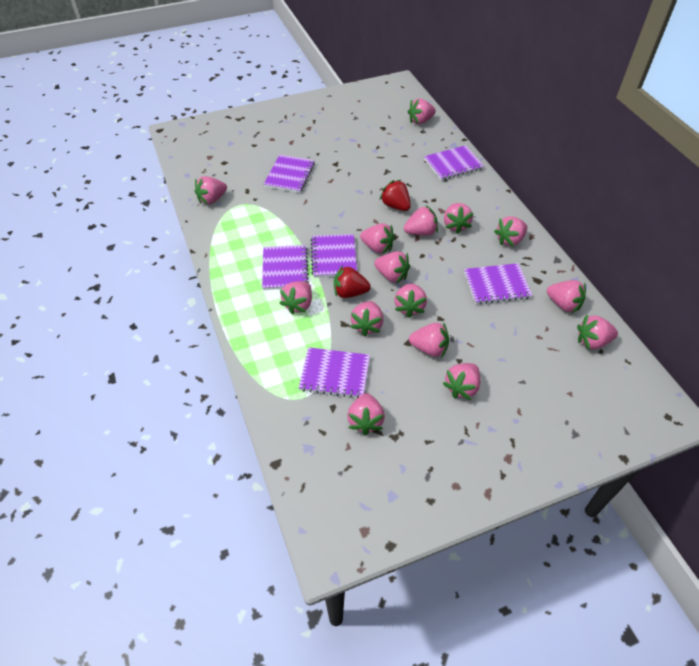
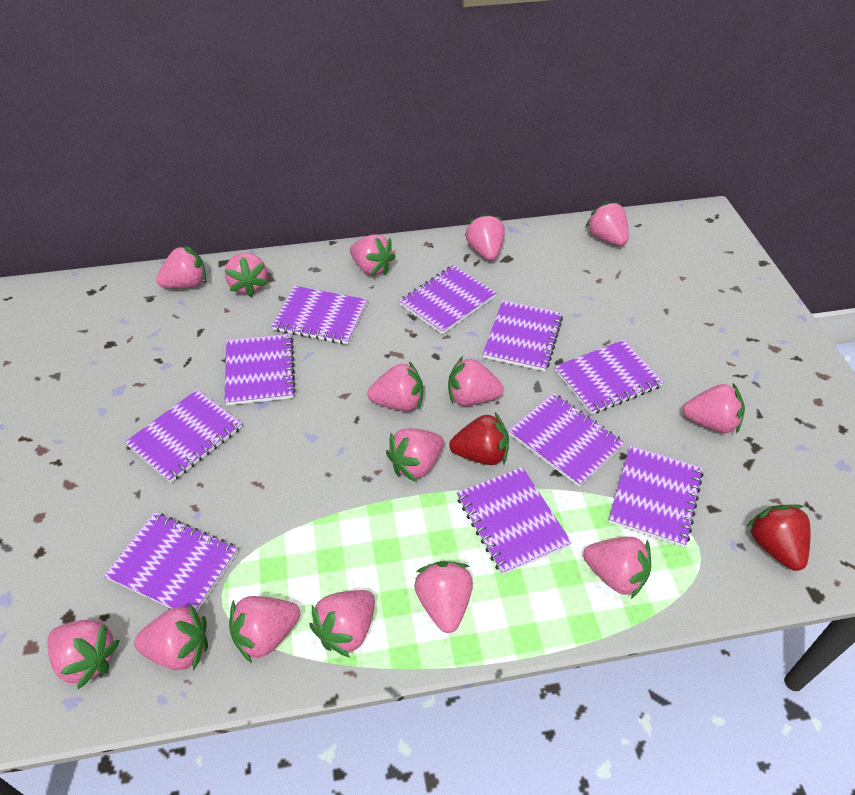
purple notebook: [262,245,309,290] [264,155,315,193] [299,347,370,398] [311,234,357,278] [424,145,484,180] [464,263,533,304] = 6 -> [104,512,238,612] [125,389,242,483] [224,334,296,405] [272,286,368,345] [399,265,496,334] [457,467,572,575] [483,300,563,371] [508,393,624,487] [555,340,664,415] [608,446,704,547] = 10

